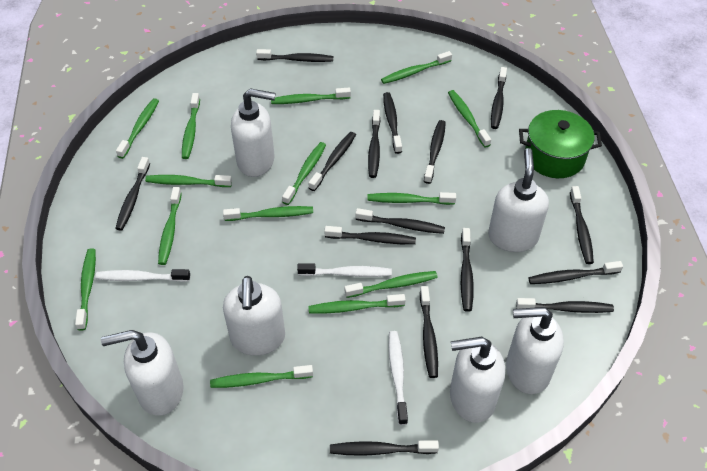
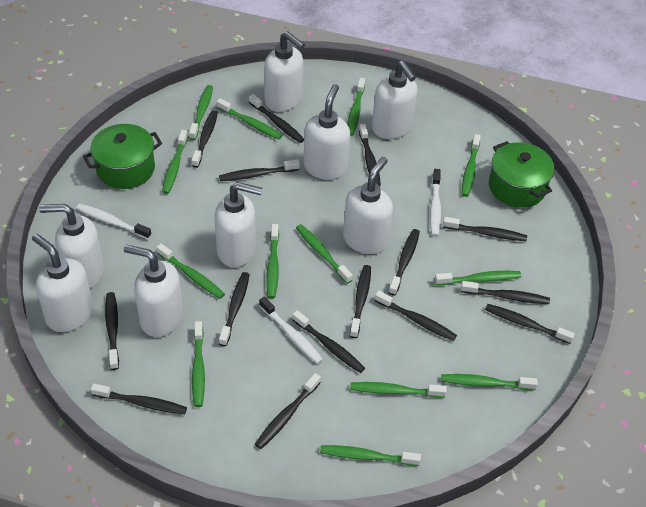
green pot: [519,110,602,178] = 1 -> [83,124,162,189] [489,141,555,208] = 2
green toothbrush: [75,248,96,331] [116,98,159,159] [145,175,232,187] [158,187,182,265] [182,93,200,159] [210,365,313,388] [223,206,313,221] [271,88,351,104] [282,142,326,205] [308,294,406,314] [344,271,438,298] [367,192,456,205] [381,51,452,84] [448,90,491,148] = 14 -> [156,244,225,299] [162,130,188,194] [189,85,213,140] [192,321,205,407] [216,98,282,140] [266,224,279,298] [296,224,353,284] [320,445,421,466] [347,78,365,136] [350,382,447,398] [435,271,521,285] [441,374,538,390] [462,134,481,197] = 13
white soap dispenser: [101,330,184,416] [223,276,285,356] [231,88,275,177] [450,337,505,423] [488,148,549,252] [506,307,564,394] = 6 -> [32,233,93,332] [39,204,104,289] [124,244,183,337] [214,182,262,267] [264,31,305,112] [303,84,350,180] [343,157,393,254] [372,61,418,139] = 8

